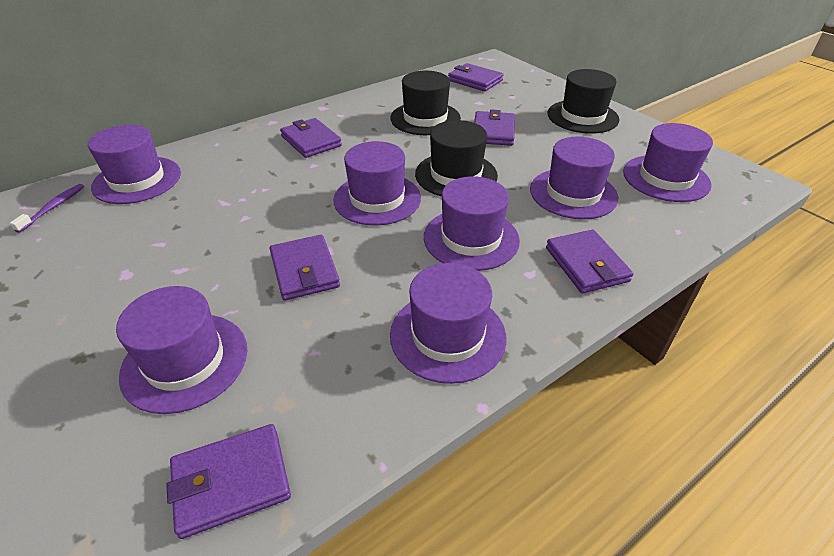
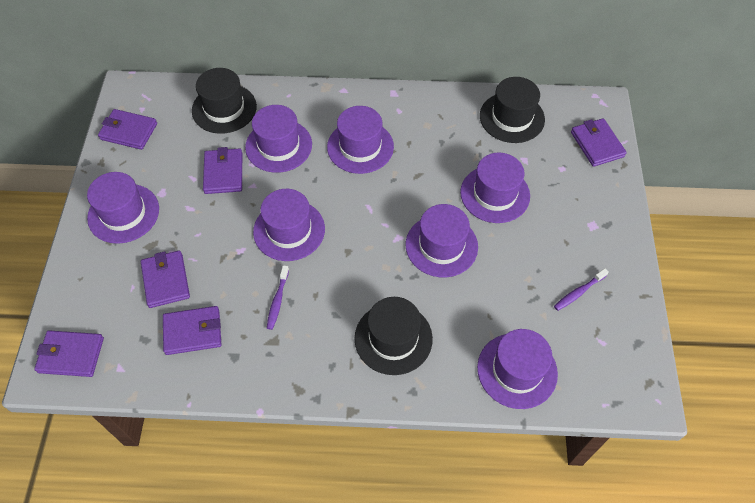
purple toothbrush: [10,184,84,233] = 1 -> [267,265,289,330] [554,268,609,311] = 2

